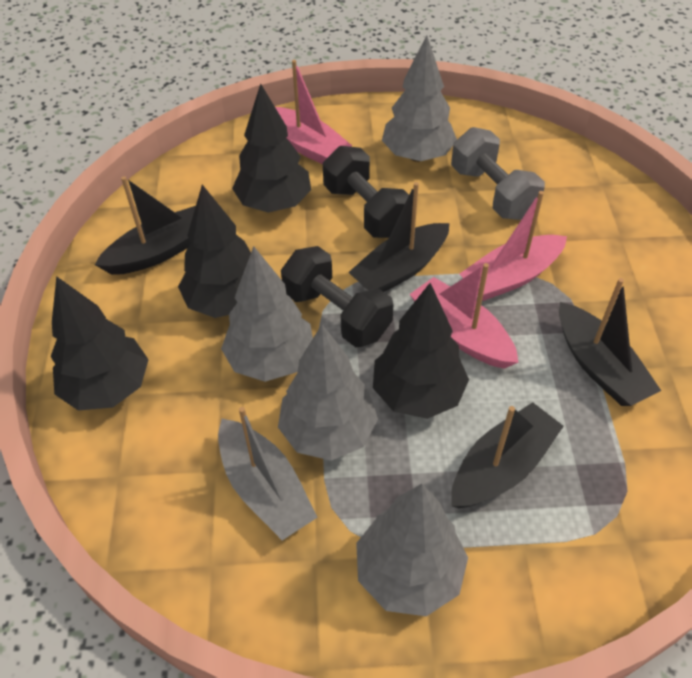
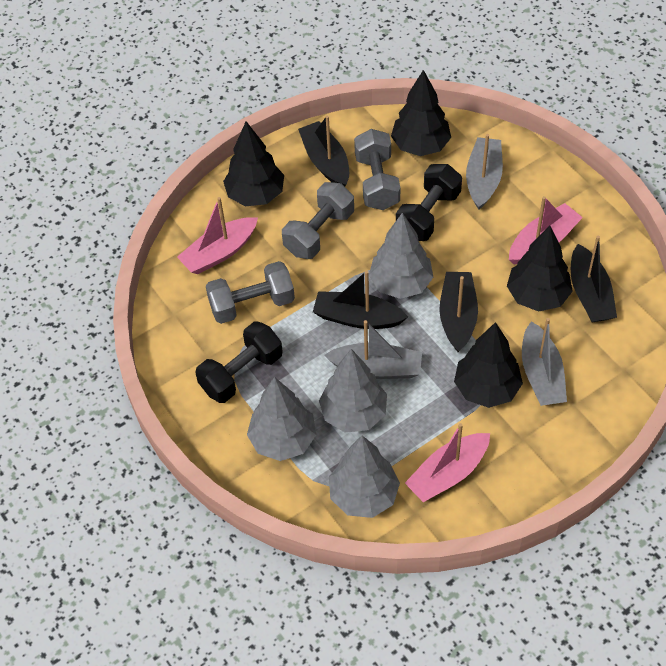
grey boat: [218,407,317,540] = 1 -> [325,320,422,379] [466,134,503,210] [522,318,567,406] = 3
grey dumbbell: [451,127,545,220] = 1 -> [206,261,295,324] [282,182,354,259] [354,129,400,210] = 3

